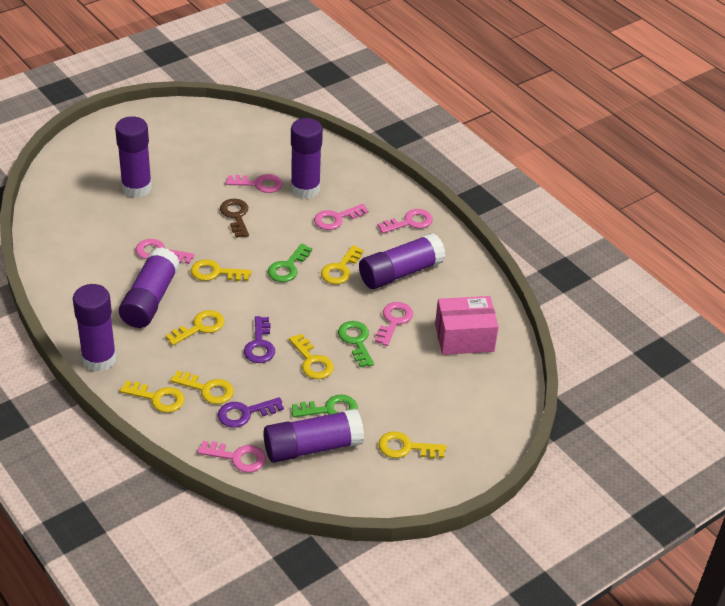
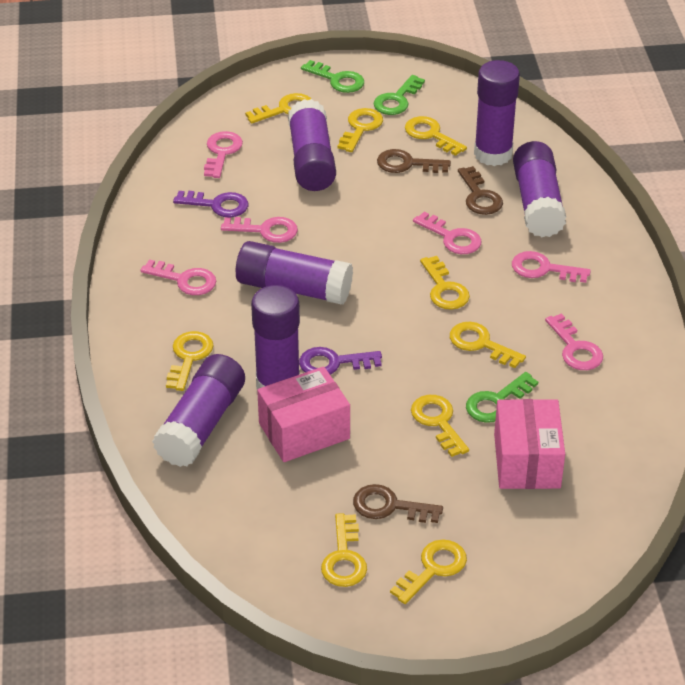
brown key: [220,199,249,238] = 1 -> [353,484,443,523] [377,149,451,173] [458,166,503,215] = 3
pink box: [435,296,499,355] = 1 -> [257,366,350,462] [494,399,565,489] = 2
yellow key: [120,381,185,413] [165,310,225,346] [170,371,234,404] [191,259,251,281] [289,334,334,379] [321,245,364,284] [378,431,446,459] = 7 -> [166,331,214,391] [245,93,311,124] [321,513,367,587] [338,108,383,152] [390,539,467,604] [405,116,467,156] [411,395,469,457] [420,256,470,310] [450,322,526,368] = 9

